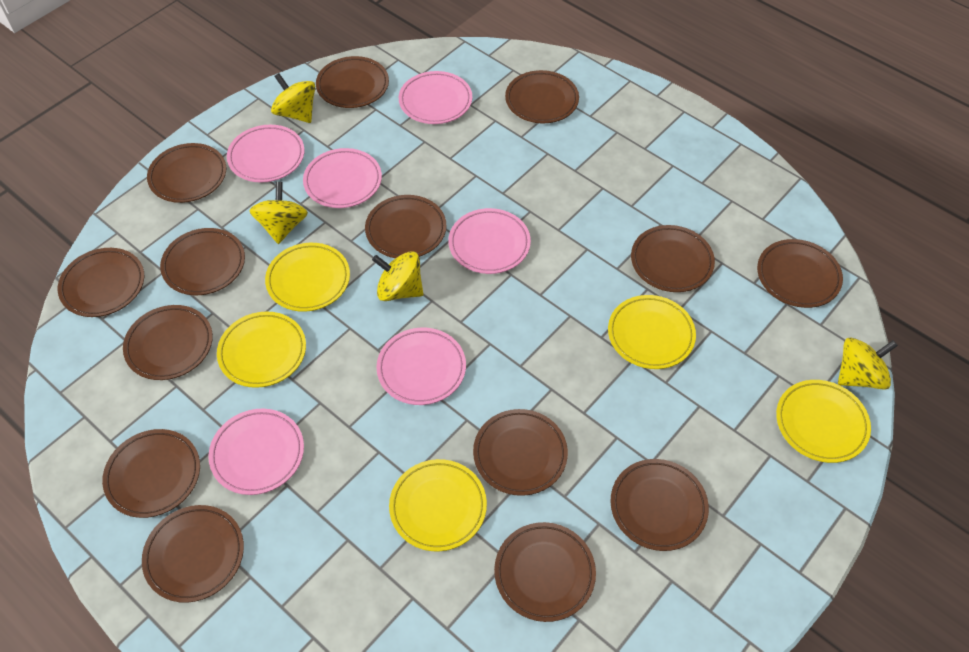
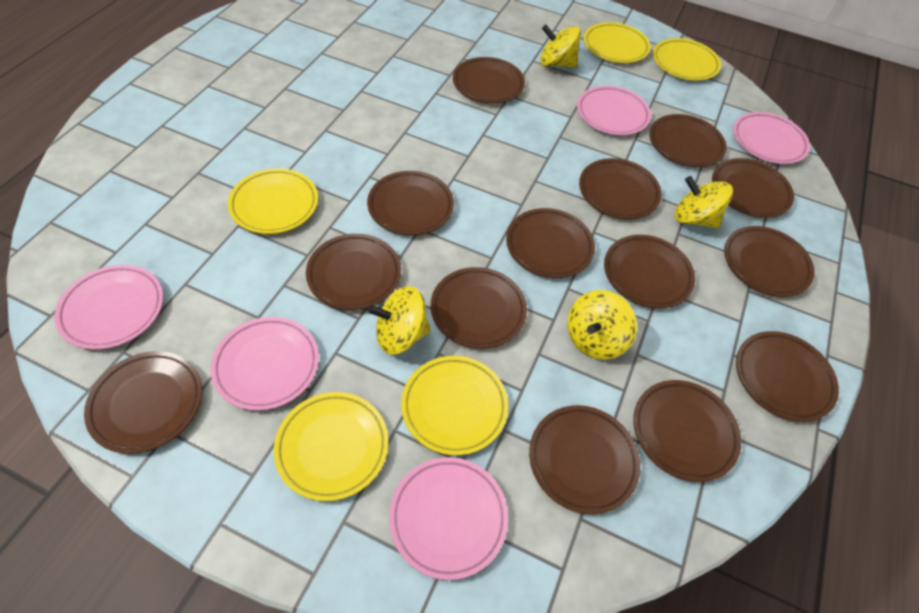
pink plate: [208,409,304,495] [227,125,304,182] [303,148,382,208] [376,328,466,405] [399,71,472,124] [449,208,531,274] = 6 -> [54,265,163,350] [210,317,319,411] [389,457,508,580] [577,86,651,135] [733,112,810,164] = 5

